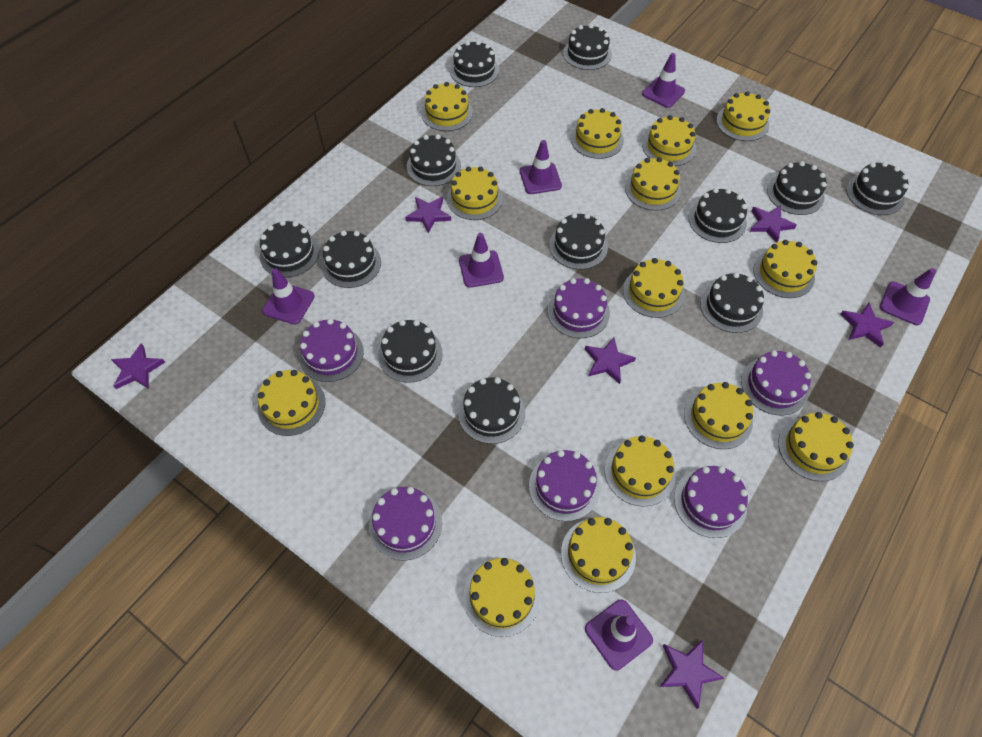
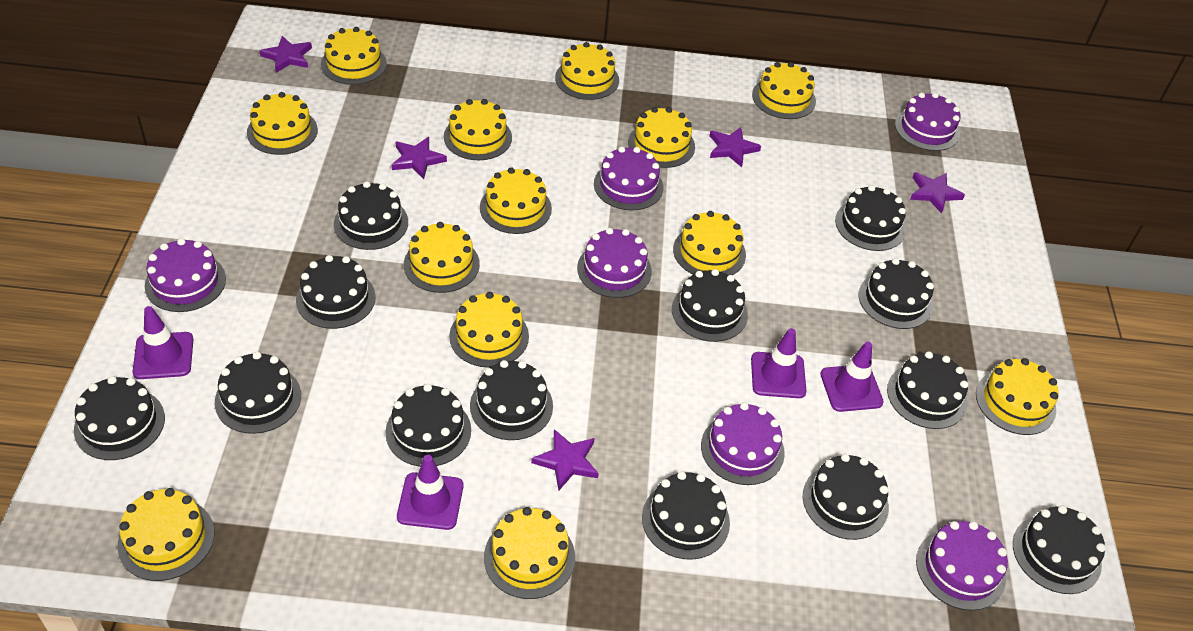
black cake: [260,220,319,277] [321,230,381,288] [378,320,442,383] [407,134,461,186] [450,41,499,87] [458,377,525,444] [549,213,608,270] [563,24,612,70] [689,188,747,243] [700,272,764,333] [767,161,827,215] [846,162,909,215] = 12 -> [74,376,165,460] [215,352,301,434] [296,255,376,329] [334,181,408,250] [385,384,471,467] [470,360,553,440] [642,471,730,560] [672,269,748,342] [803,454,889,540] [835,185,906,251] [859,258,934,329] [887,351,968,429] [1013,505,1106,594] = 13
purple star: [111,344,165,389] [405,197,451,233] [585,337,636,384] [660,640,724,709] [750,205,797,243] [840,303,894,348] = 6 -> [259,36,312,73] [392,137,447,179] [531,429,599,491] [709,127,761,167] [910,172,965,214] = 5
purple traffic cone: [262,268,315,325] [459,233,504,288] [520,140,562,194] [585,599,653,670] [642,53,685,108] [880,268,936,325] = 6 -> [132,306,193,379] [397,455,463,530] [751,328,806,398] [820,342,884,412] = 4
yellow cake: [258,370,325,436] [421,82,473,131] [447,167,503,220] [463,558,540,637] [561,517,636,593] [571,108,624,159] [605,435,676,507] [623,258,684,318] [625,157,681,211] [642,115,696,166] [684,382,754,449] [716,91,770,141] [753,240,818,298] [778,412,854,481] = 14 -> [118,488,214,581] [247,92,318,155] [321,27,387,85] [404,222,480,293] [444,99,512,160] [449,292,529,368] [480,167,552,234] [484,507,575,599] [555,42,619,100] [628,107,695,168] [673,211,746,275] [752,62,816,119] [976,358,1059,435] = 13

